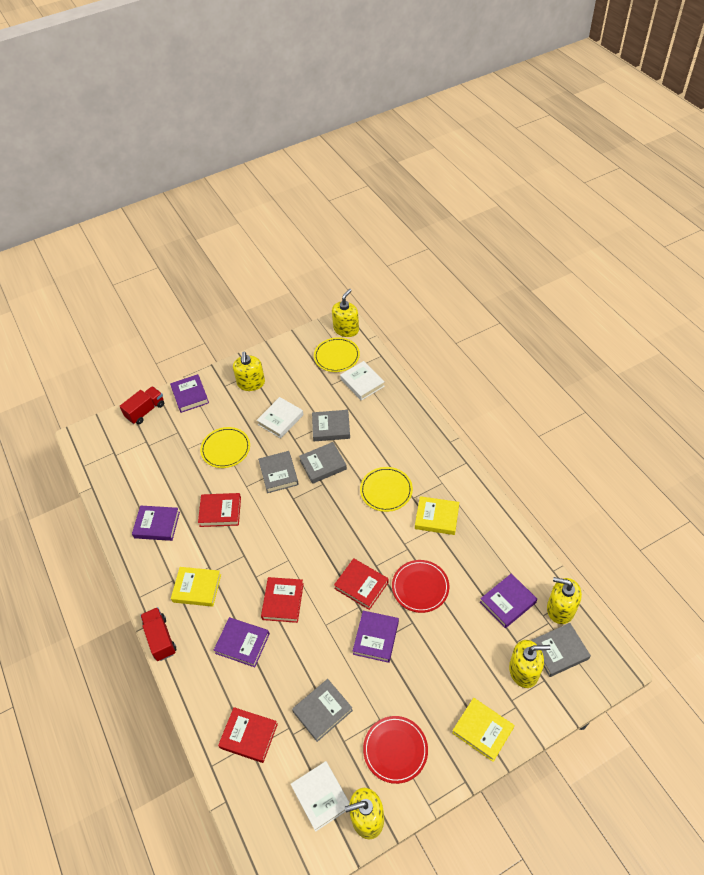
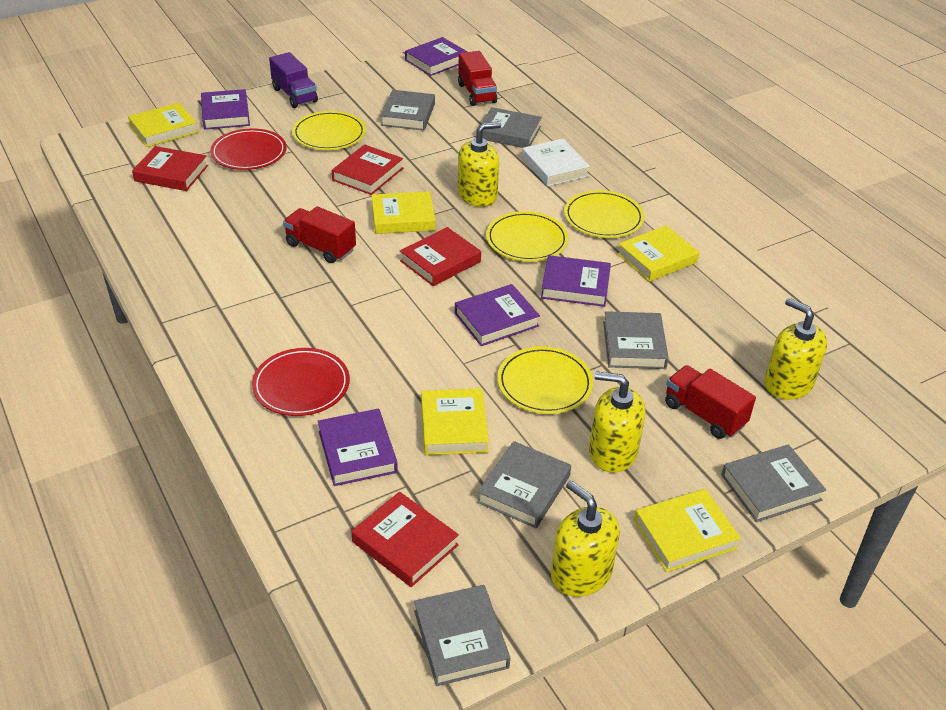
grey book: [258,451,299,493] [292,679,353,742] [299,442,347,484] [312,410,350,441] [531,623,591,677] = 5 -> [381,90,435,131] [414,585,510,686] [477,441,571,528] [480,107,542,148] [603,311,669,369] [721,445,826,522] = 6
purple truck: none = 0 -> [269,52,318,108] = 1
red truck: [120,386,164,424] [140,607,176,661] = 2 -> [283,206,356,263] [458,51,497,106] [665,365,756,439] = 3
white book: [257,397,303,439] [291,761,350,832] [340,361,385,401] = 3 -> [522,139,590,186] = 1
yellow book: [171,567,221,607] [415,496,459,535] [452,698,515,762] = 3 -> [128,103,198,147] [371,191,435,234] [421,388,489,455] [617,225,699,282] [634,489,741,572] = 5
yellow plate: [200,427,250,468] [314,337,360,372] [360,467,413,512] = 3 -> [292,111,366,150] [486,211,569,262] [497,346,593,414] [564,190,644,238] = 4
yellow soap dispenser: [233,352,265,391] [332,289,359,337] [345,788,384,839] [509,640,551,688] [547,577,582,624] = 5 -> [458,122,501,207] [551,480,620,597] [589,371,645,473] [764,298,827,400] = 4

